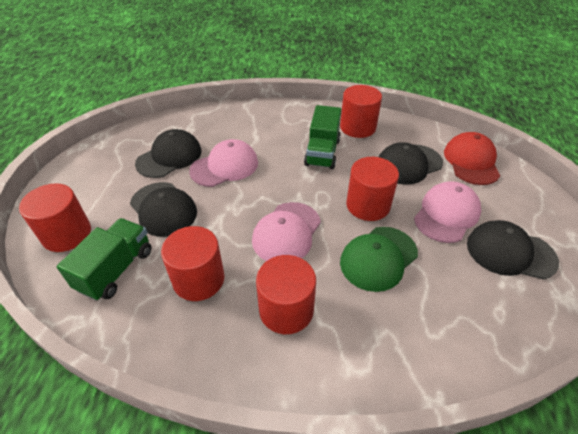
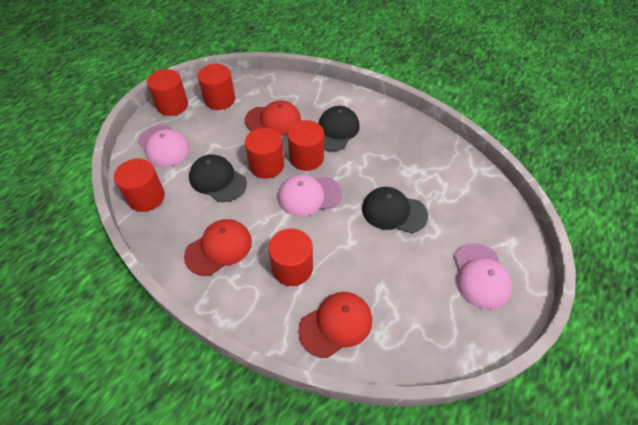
black cap: [130,182,197,237] [135,129,201,178] [379,142,443,185] [467,220,559,280] = 4 -> [189,154,247,202] [319,106,359,151] [362,187,428,233] = 3
green cap: [340,227,418,292] = 1 -> none = 0
green truck: [56,218,151,301] [304,105,341,169] = 2 -> none = 0
red cap: [444,132,500,185] = 1 -> [184,219,252,276] [245,100,301,135] [298,292,372,358] = 3
red cylinder: [19,183,91,252] [161,226,225,301] [256,255,316,334] [340,85,382,138] [346,157,399,221] = 5 -> [114,159,165,212] [147,69,188,116] [198,64,235,110] [245,128,284,179] [268,228,313,286] [287,120,324,171] = 6

